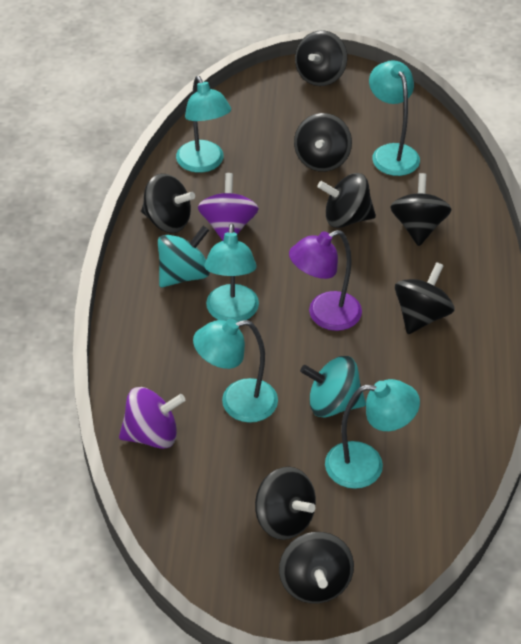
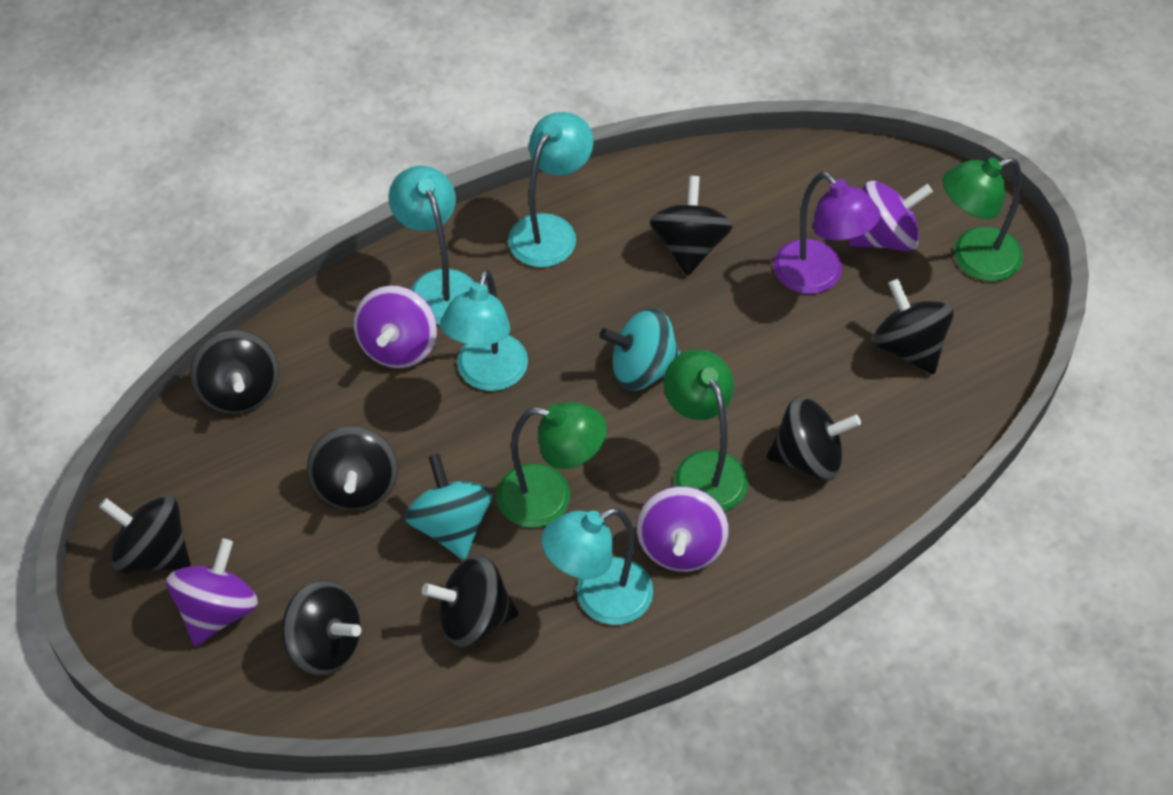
green lamp: none = 0 -> [496,402,607,528] [664,349,748,511] [943,157,1023,281] = 3
purple spinning top: [119,387,185,449] [198,173,259,241] = 2 -> [166,539,258,646] [354,285,437,368] [637,486,729,572] [849,181,933,251] = 4
turquoise lamp: [176,76,231,173] [193,319,278,423] [204,223,259,322] [325,379,420,489] [369,60,420,176] = 5 -> [388,166,475,325] [440,270,528,391] [508,112,593,267] [541,508,653,625] = 4

